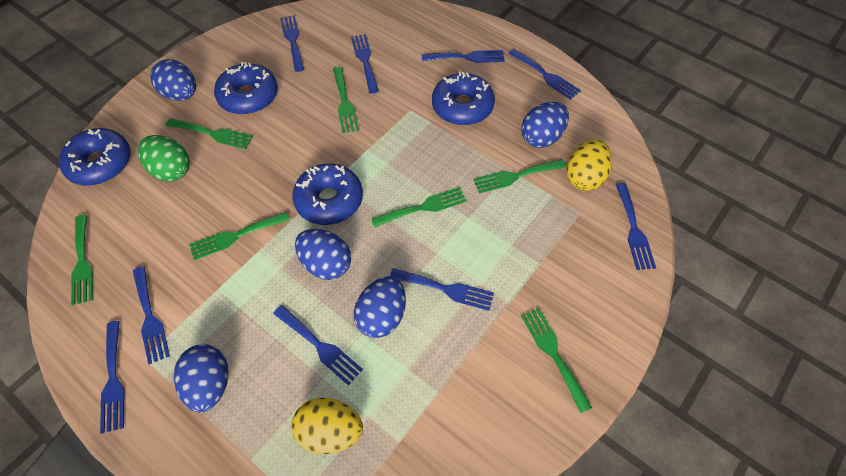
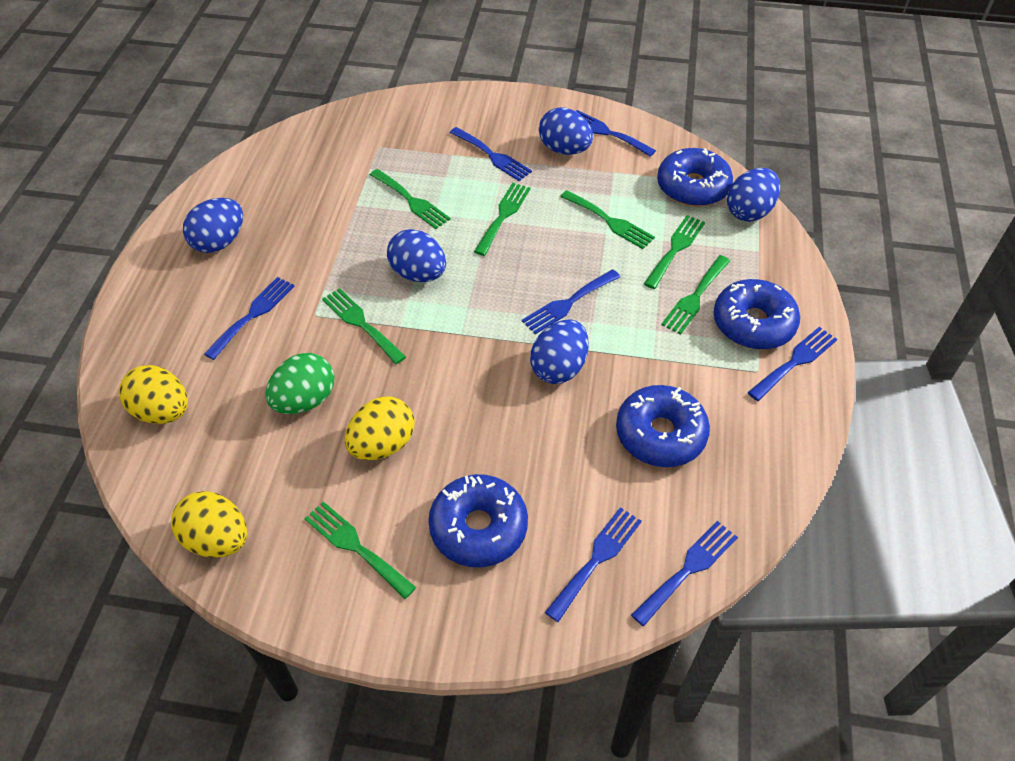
blue fork: [100,321,124,434] [133,266,170,364] [273,305,363,386] [280,15,304,72] [351,34,379,94] [390,268,494,311] [422,50,505,63] [508,49,581,100] [616,183,656,270] = 9 -> [204,277,294,360] [450,127,532,181] [522,269,620,334] [545,507,642,622] [576,110,656,157] [631,521,738,626] [747,327,837,401] = 7
yellow egg: [291,398,363,454] [566,139,612,191] = 2 -> [119,365,188,424] [171,491,247,557] [345,396,414,460] = 3

